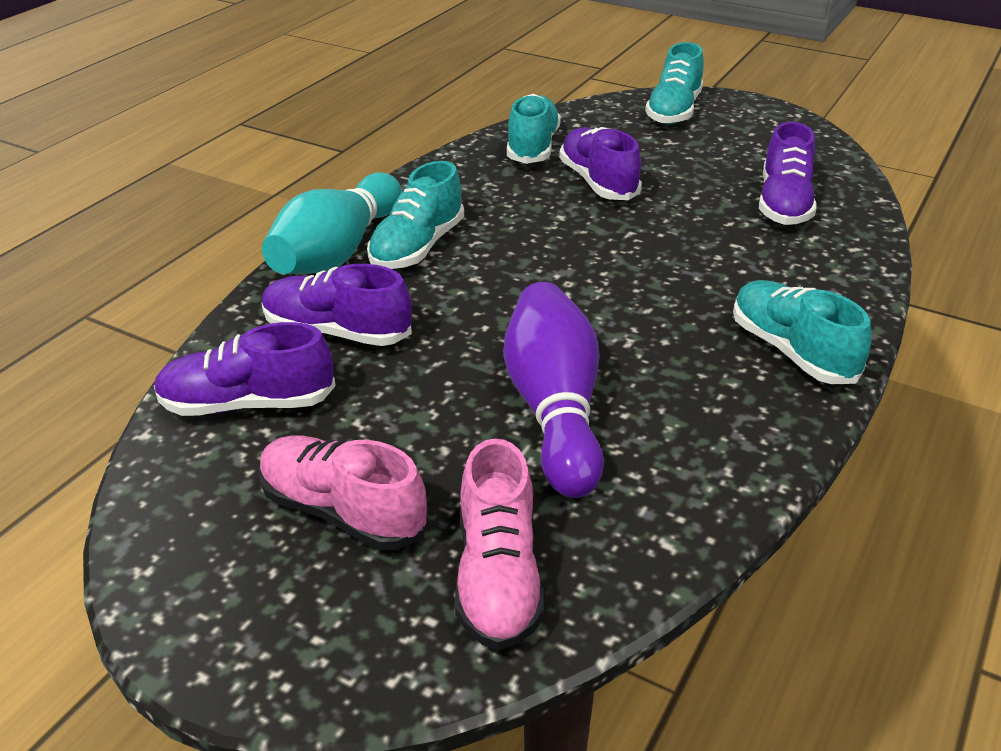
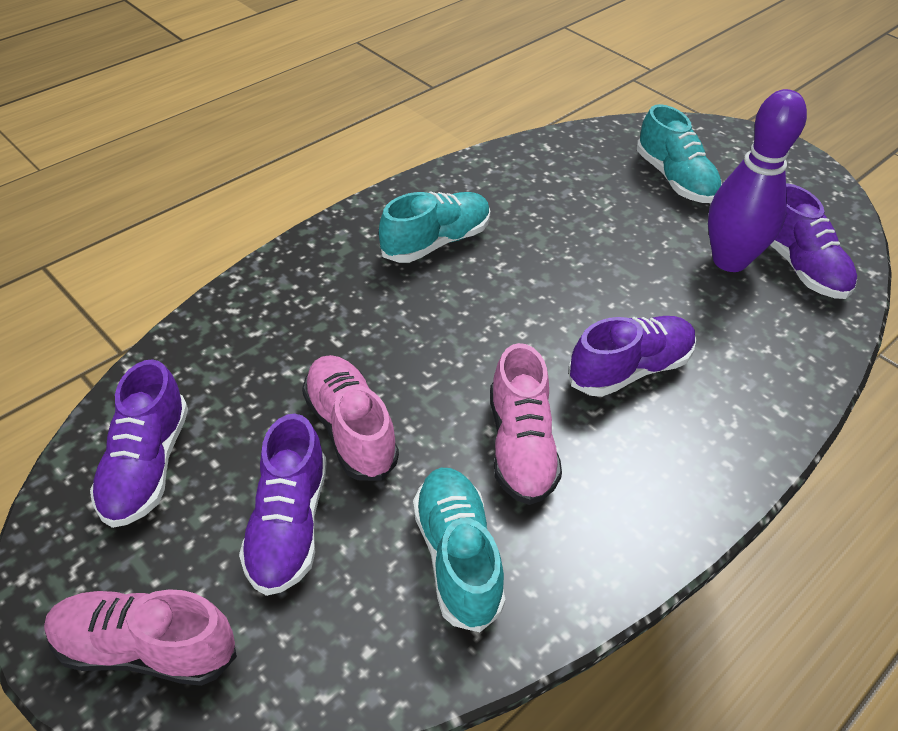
pink shoe: [259,436,428,550] [455,438,545,651] = 2 -> [44,589,237,686] [302,355,399,481] [490,343,562,505] = 3
turquoise bowling pin: [262,172,402,274] = 1 -> none = 0
turquoise shoe: [367,161,464,269] [507,94,561,164] [645,42,704,124] [733,280,872,384] = 4 -> [379,191,490,263] [413,468,505,632] [636,104,722,203] = 3

